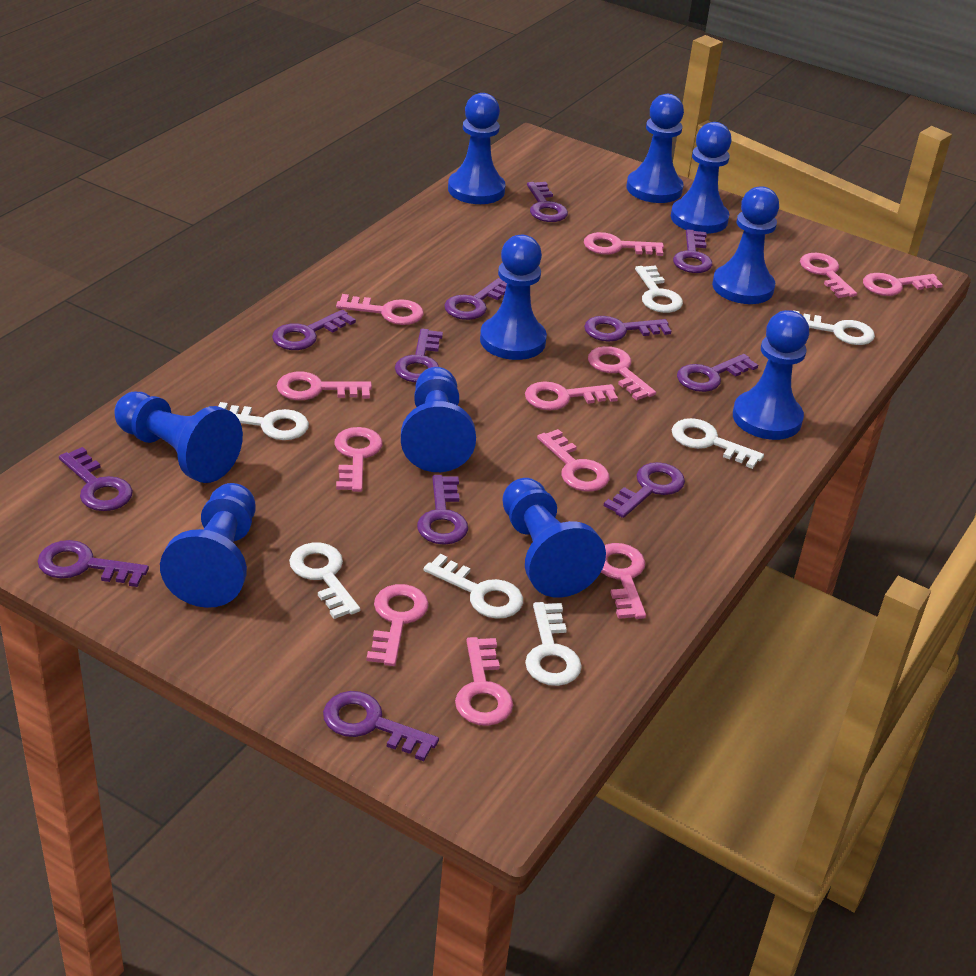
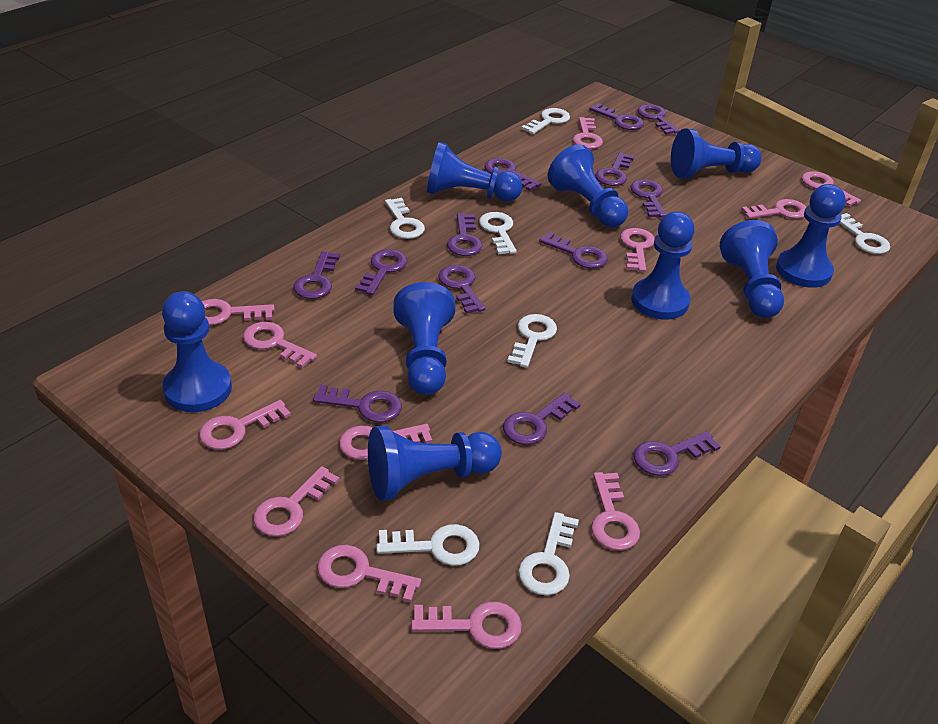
blue pawn: [114,392,243,483] [160,483,256,608] [401,367,476,472] [448,93,506,204] [480,235,547,360] [503,478,606,598] [627,94,684,203] [671,122,732,234] [712,186,779,304] [733,310,809,440] = 10 -> [162,291,232,412] [368,426,502,501] [393,282,455,395] [427,142,522,202] [548,144,628,227] [631,212,695,320] [671,128,761,179] [720,220,784,318] [776,184,846,288] = 9
purple key: [38,540,149,587] [59,447,133,511] [272,310,356,350] [323,691,439,761] [395,329,443,382] [417,475,468,545] [444,278,507,320] [527,182,568,222] [584,316,671,342] [604,462,685,518] [673,229,712,273] [677,354,758,392] = 12 -> [293,251,340,299] [313,385,402,423] [355,249,407,295] [438,265,486,314] [447,213,483,256] [484,158,541,191] [503,392,581,445] [539,232,608,269] [589,103,644,130] [595,152,634,186] [631,179,666,218] [633,431,721,476] [637,104,680,135] = 13

